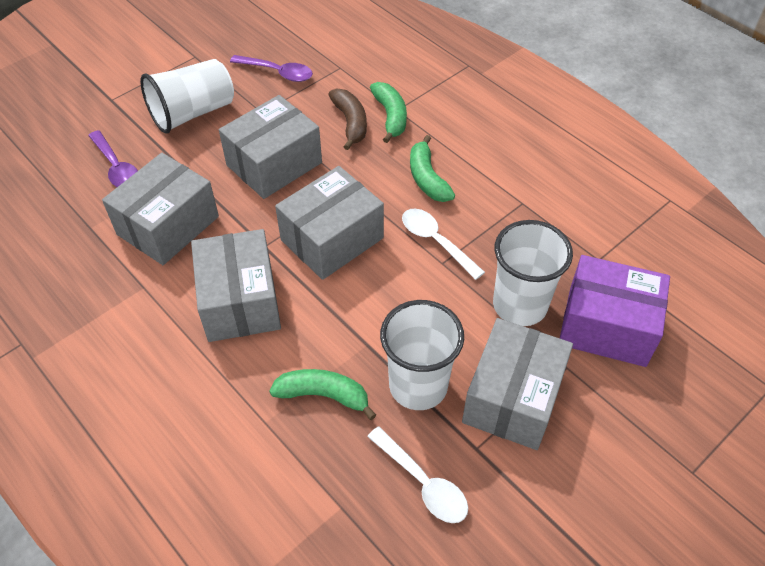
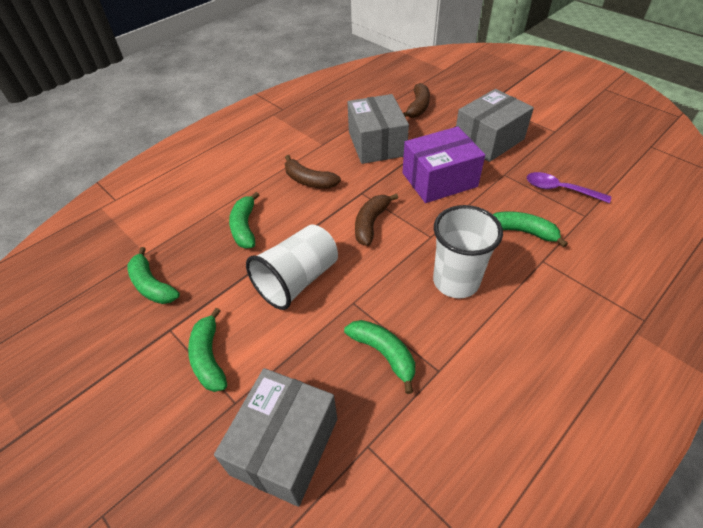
brown banana: [328,88,367,150] = 1 -> [285,155,341,189] [355,193,398,246] [403,83,430,118] = 3
green banana: [269,369,376,420] [370,82,407,143] [410,135,455,202] = 3 -> [127,247,180,304] [188,308,227,392] [229,192,259,248] [344,320,415,394] [493,211,568,248] = 5
grey box: [102,153,219,265] [191,229,281,342] [219,95,322,199] [275,166,384,280] [462,318,573,450] = 5 -> [214,368,337,507] [348,94,409,164] [456,89,534,162] = 3
purple spoon: [88,130,138,187] [230,55,313,82] = 2 -> [527,172,611,203] = 1
white cup: [140,59,234,134] [380,300,464,410] [493,220,573,326] = 3 -> [246,224,338,310] [433,205,503,298] = 2
white spoon: [367,427,468,523] [402,209,485,280] = 2 -> none = 0

